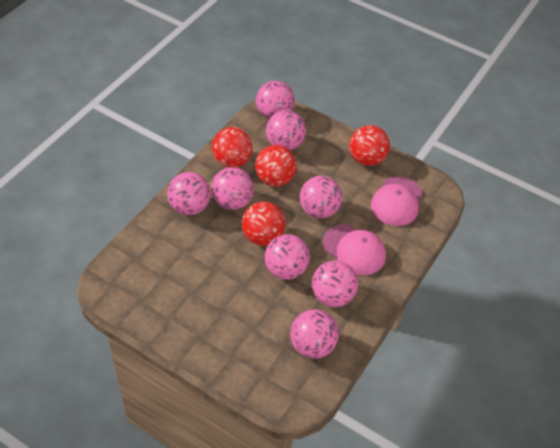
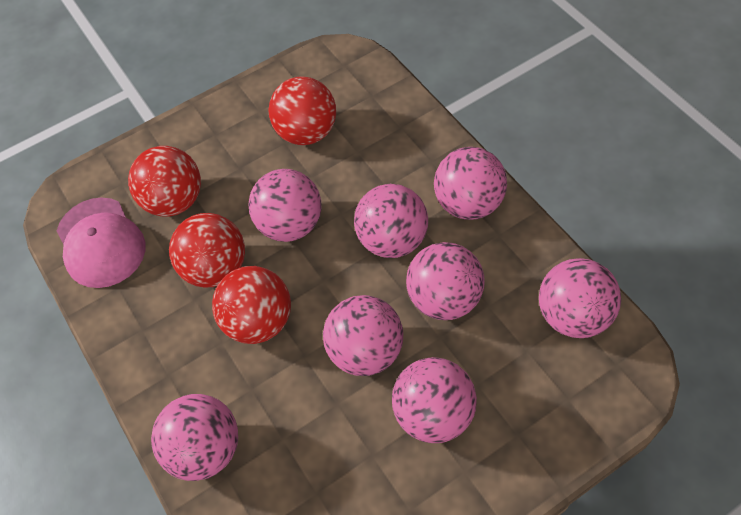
pink cap: [323,224,386,275] [371,176,423,226] = 2 -> [57,197,146,288] = 1

